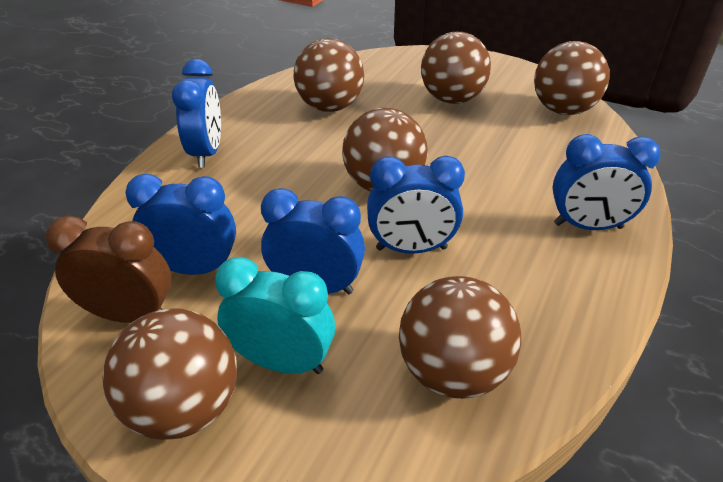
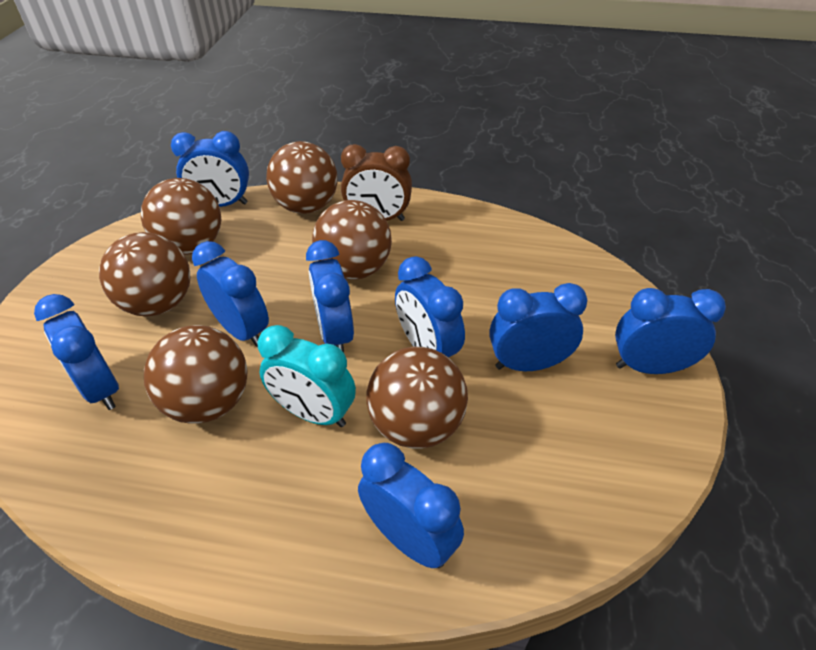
blue clock: [125,174,236,275] [172,59,221,168] [261,188,365,294] [367,156,465,254] [552,134,661,230] = 5 -> [34,294,119,410] [171,131,249,207] [192,241,269,347] [306,240,354,353] [358,443,464,568] [395,256,465,357] [489,283,587,371] [615,288,726,374] = 8

